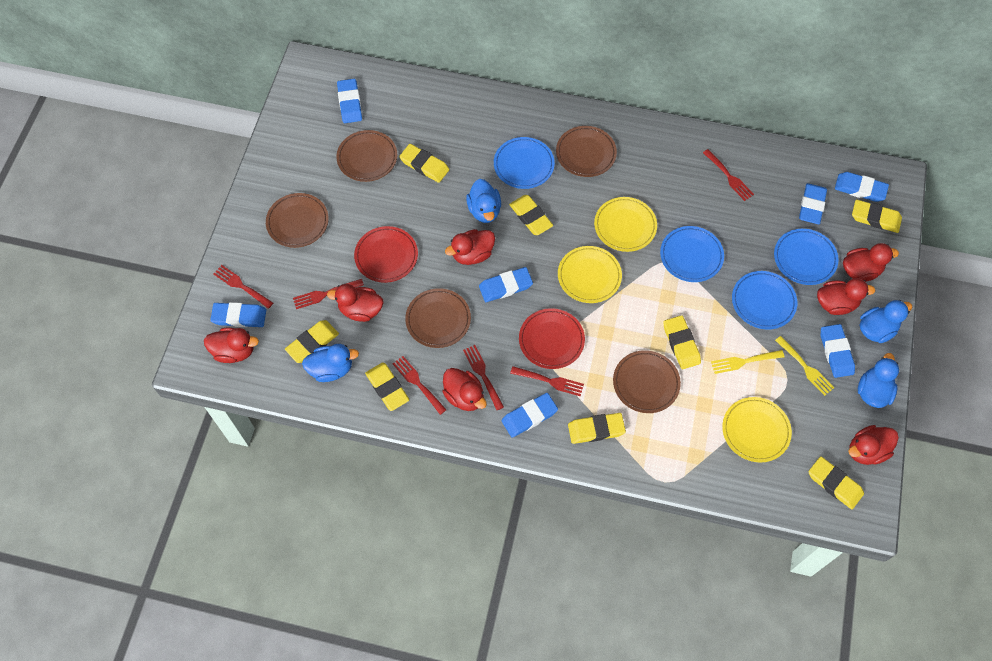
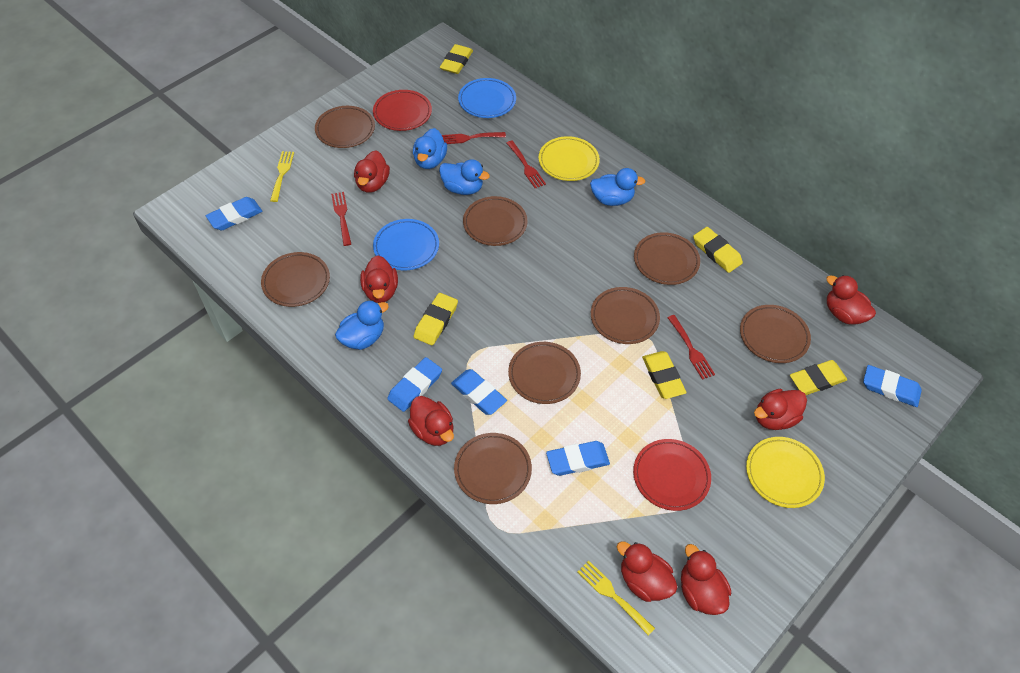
blue eraser: [210,302,266,327] [337,79,362,123] [479,267,533,302] [501,393,558,438] [799,183,827,224] [821,324,855,378] [835,172,889,202] = 7 -> [206,197,262,230] [387,357,442,412] [451,369,507,415] [546,441,610,476] [863,365,922,407] = 5
blue plate: [494,137,555,189] [660,226,724,282] [732,271,797,330] [774,229,839,285] = 4 -> [373,219,439,270] [458,78,516,118] = 2
brown plate: [266,193,329,248] [336,130,397,182] [405,288,471,348] [556,126,617,177] [613,350,681,413] = 5 -> [261,252,330,307] [315,106,375,148] [454,433,532,504] [463,196,528,246] [508,342,581,404] [591,287,660,344] [634,232,700,285] [740,305,811,363] = 8
red fork: [214,265,273,309] [293,279,364,309] [393,356,447,415] [463,345,504,410] [510,366,584,396] [703,149,754,201] = 6 -> [331,192,351,246] [442,132,506,144] [507,141,546,188] [667,315,715,380] = 4
yellow eraser: [285,320,339,363] [365,362,409,411] [399,144,449,183] [509,195,553,235] [568,413,626,444] [663,315,701,369] [809,456,864,509] [852,199,902,233] = 8 -> [414,293,458,346] [440,44,473,74] [642,351,687,399] [693,227,743,273] [790,360,847,395] = 5
yellow plate: [558,246,622,303] [594,197,657,252] [722,397,792,463] = 3 -> [539,136,600,181] [746,437,825,508] = 2

